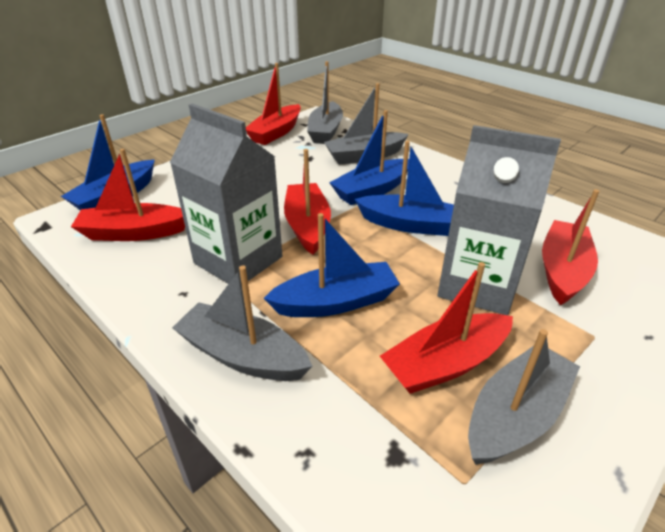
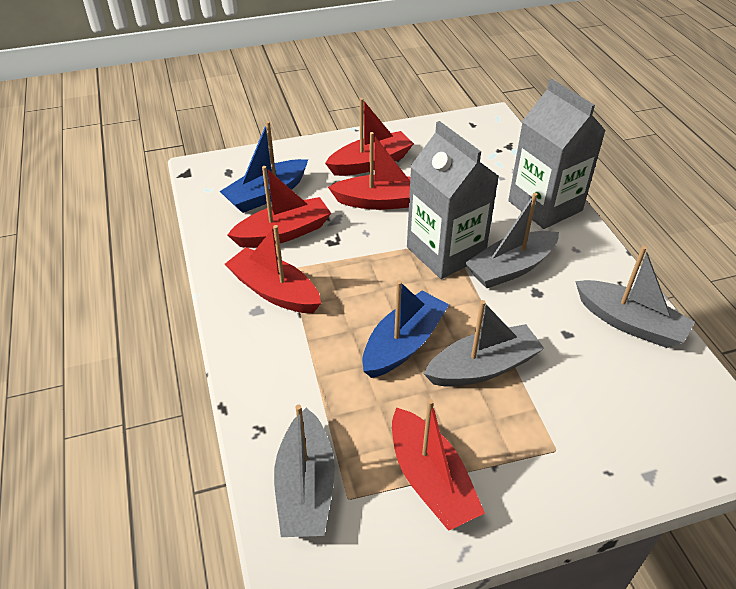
blue boat: [61,114,155,210] [264,213,400,317] [329,110,409,205] [355,141,454,236] = 4 -> [220,121,308,213] [362,280,449,378] = 2

